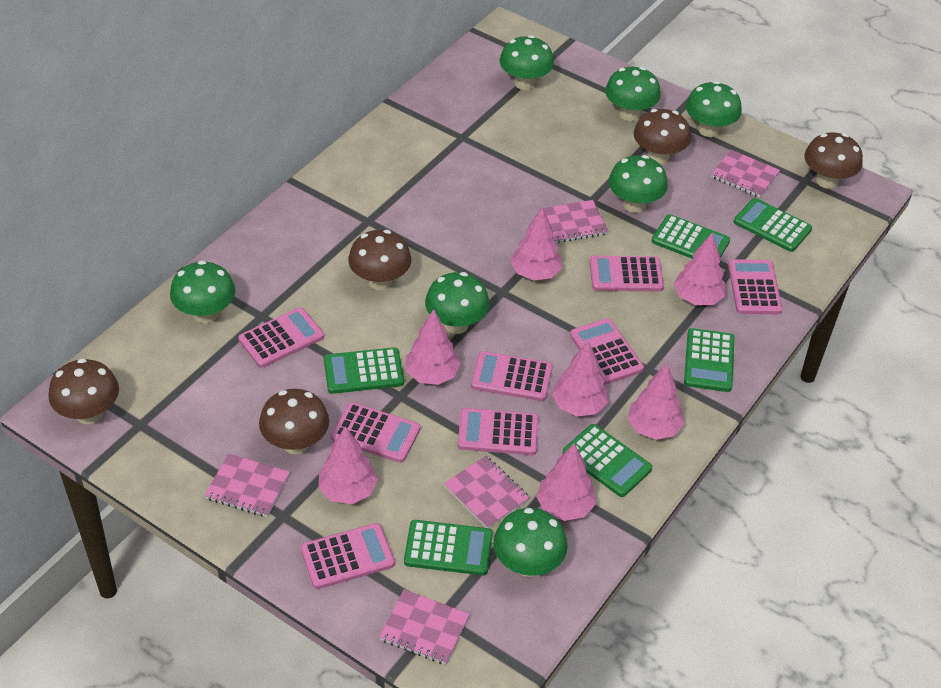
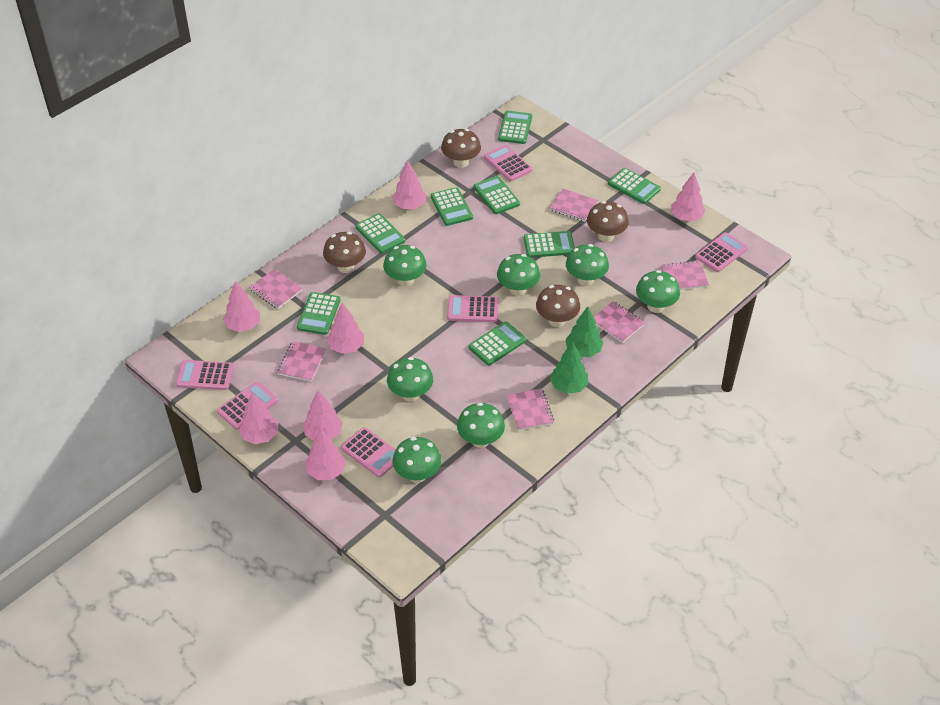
brown mushroom: [48,358,119,424] [259,389,329,454] [348,230,411,290] [634,109,691,165] [804,132,863,189] = 5 -> [323,232,366,273] [441,129,481,168] [536,285,580,327] [587,201,629,242] = 4
green calculator: [324,347,404,394] [404,520,493,575] [563,424,652,497] [652,214,730,259] [684,328,735,392] [734,198,812,252] = 6 -> [297,292,341,335] [355,213,405,254] [431,187,473,226] [469,321,526,365] [474,176,520,214] [498,111,532,144] [524,231,575,258] [608,168,661,204] = 8
green tree: none = 0 -> [550,342,589,394] [566,306,603,357] = 2
pink calculator: [238,307,324,368] [301,523,395,589] [331,402,420,463] [458,408,539,455] [471,351,553,401] [570,318,644,385] [590,256,664,291] [728,259,782,314] = 8 -> [176,360,234,390] [217,382,278,430] [341,427,396,477] [447,295,499,322] [484,145,532,181] [695,232,748,272] = 6
pink notebook: [204,453,290,517] [379,589,470,665] [444,456,530,528] [543,200,608,243] [711,150,780,198] = 5 -> [249,269,303,309] [277,341,326,382] [507,388,554,431] [550,189,598,222] [594,301,645,343] [661,260,709,290] = 6

